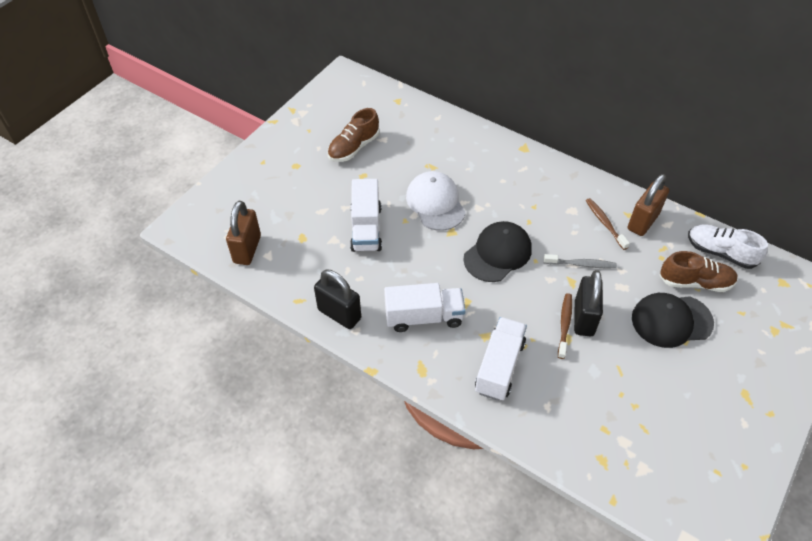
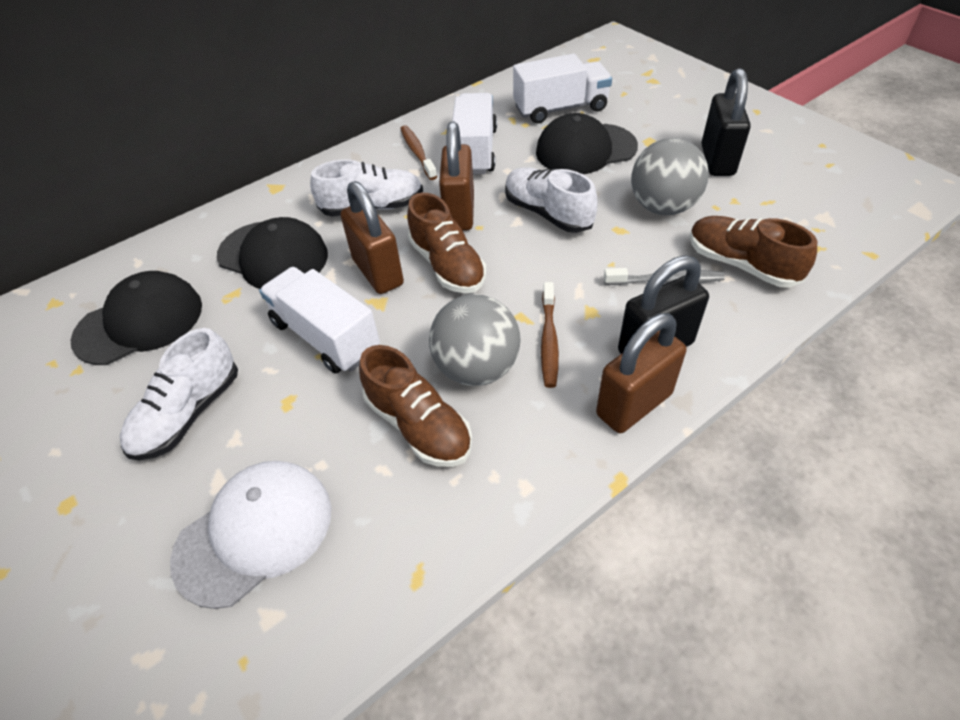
black cap: [463,221,532,282] [632,293,714,348] = 2 -> [71,271,202,365] [217,217,328,289] [536,113,638,174] = 3
brown padlock: [226,201,261,265] [628,174,669,236] = 2 -> [341,181,404,294] [439,122,474,231] [596,313,686,433] = 3
brown shoe: [328,108,380,162] [659,251,738,292] = 2 -> [359,345,472,467] [407,193,486,293] [690,216,817,287] = 3
grey ball: none = 0 -> [429,294,521,386] [631,138,709,215] = 2
white shoe: [688,225,768,269] = 1 -> [120,328,238,460] [310,159,423,217] [505,167,597,233] = 3

